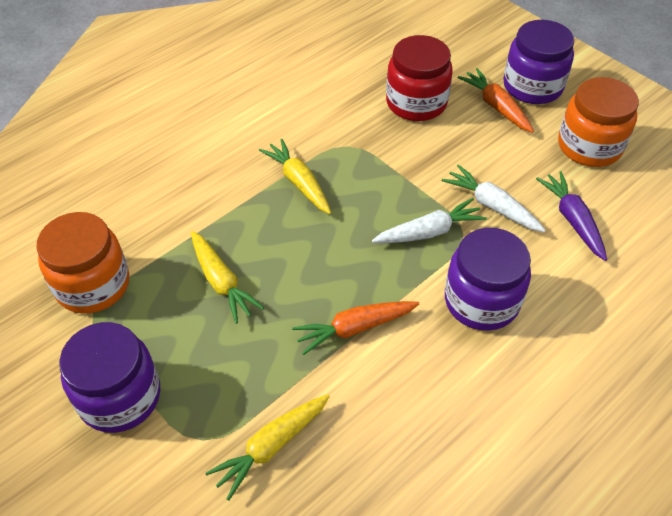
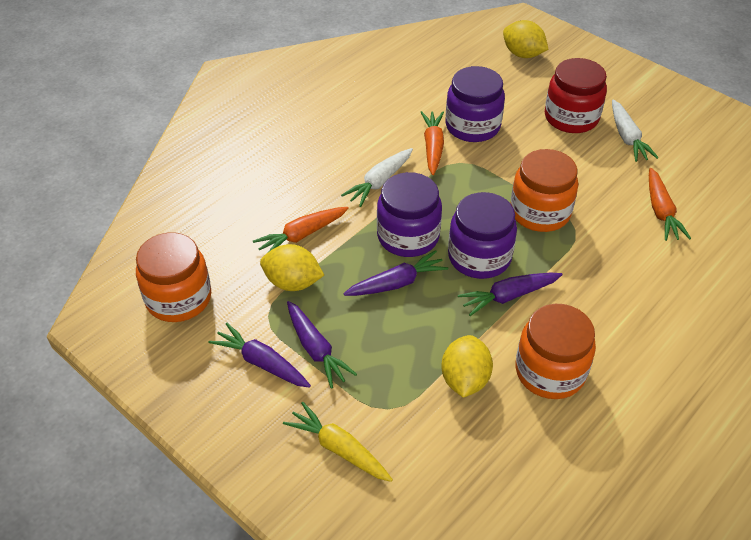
orange carrot: [292,301,419,355] [457,68,534,133] = 2 -> [253,207,349,252] [420,111,444,175] [649,168,691,241] = 3
orange jar: [36,212,129,314] [558,77,639,167] = 2 -> [136,233,211,322] [510,149,578,232] [515,304,596,399] = 3
purple carrot: [536,171,607,261] = 1 -> [209,323,311,388] [287,301,357,389] [343,250,448,296] [458,273,562,316] = 4
yellow carrot: [191,231,264,324] [205,394,330,500] [259,139,331,214] = 3 -> [283,402,393,482] = 1
yellow lemon: none = 0 -> [260,244,324,291] [441,335,493,398] [503,20,548,58] = 3

